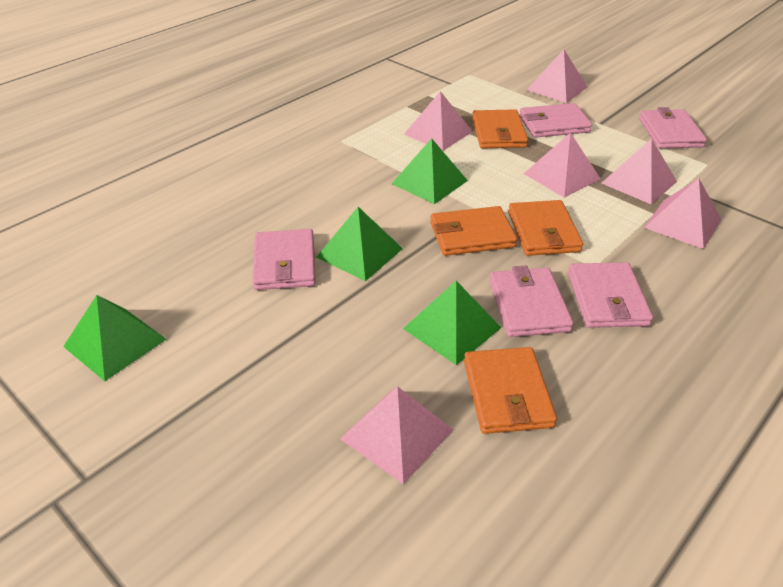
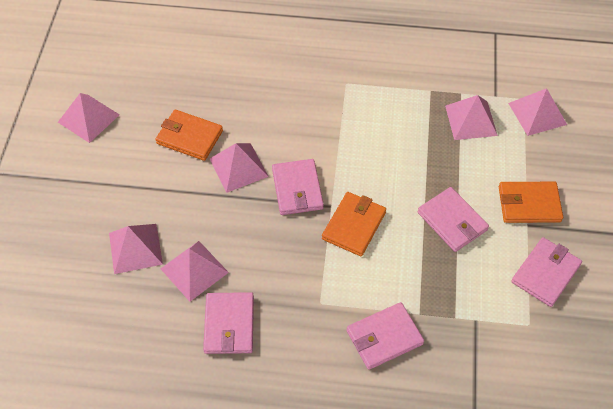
green pyramid: [63,295,166,381] [317,207,403,281] [392,138,468,204] [403,281,501,365] = 4 -> none = 0
orange wallet: [430,206,517,256] [464,347,557,434] [472,109,528,149] [508,200,583,256] = 4 -> [156,110,223,161] [322,192,386,256] [499,182,563,223] = 3

